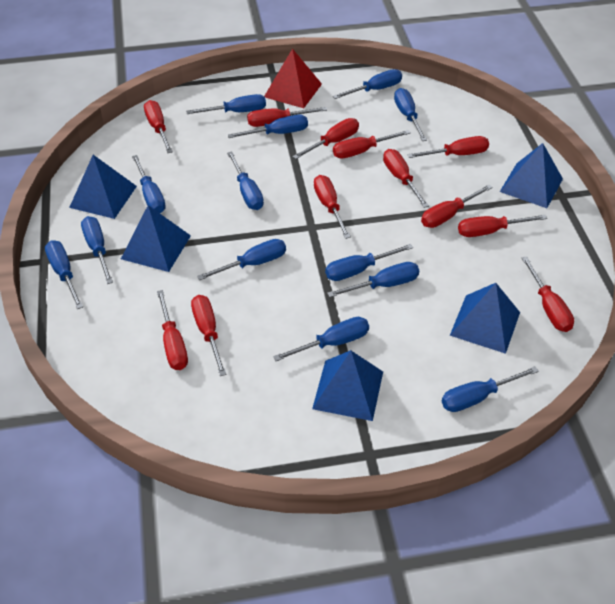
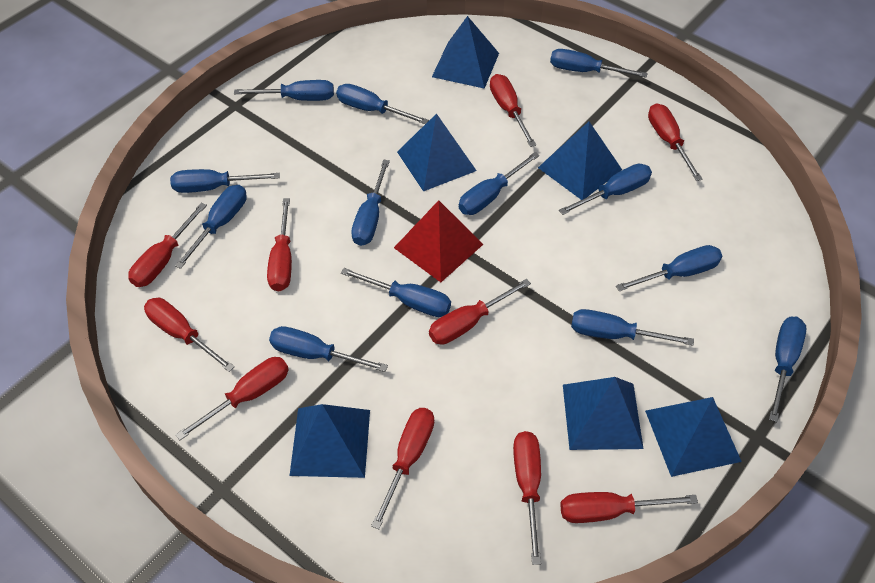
blue pyramid: [69,155,137,219] [121,205,191,272] [312,350,383,421] [450,283,520,354] [500,143,563,208] = 5 -> [289,404,370,478] [397,113,477,191] [432,16,499,89] [538,121,622,200] [563,377,644,450] [645,397,742,477] = 6
red screwdriver: [144,100,173,153] [157,290,188,370] [191,295,227,376] [247,107,327,127] [292,118,359,159] [314,175,351,239] [333,130,411,158] [383,149,429,208] [407,136,489,158] [421,184,493,228] [458,215,547,237] [522,256,574,332] = 12 -> [128,203,207,287] [144,298,235,372] [175,357,289,440] [267,198,292,291] [371,408,434,529] [429,279,531,345] [490,74,536,147] [513,431,541,565] [560,492,698,523] [648,103,702,181] = 10

